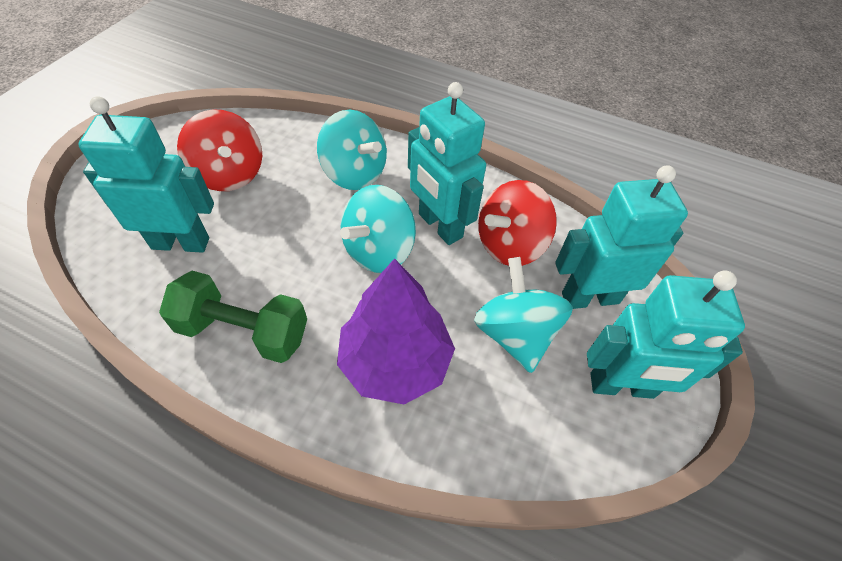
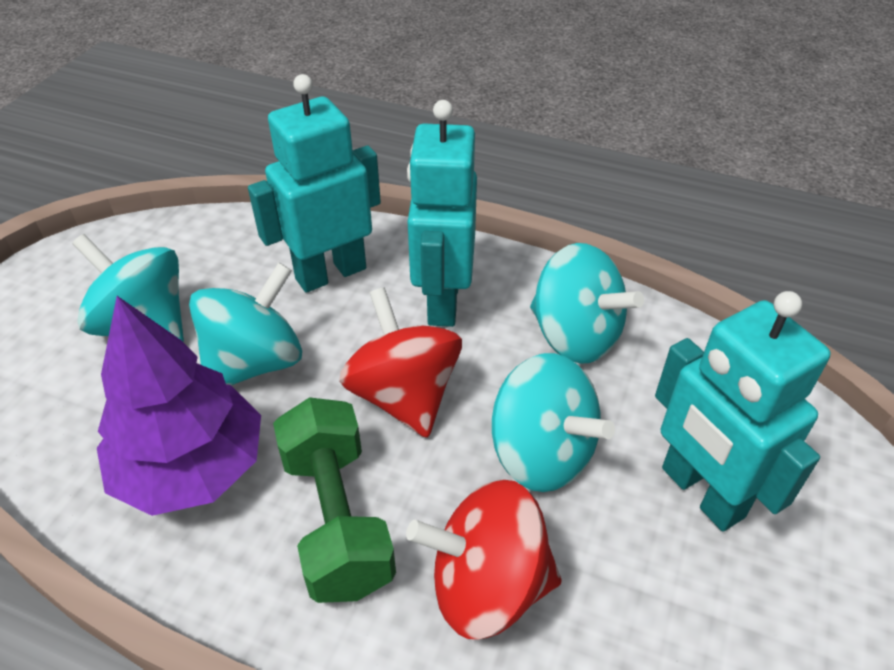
turquoise robot: [78,96,214,253] [408,82,486,245] [555,165,688,309] [587,270,745,399] = 4 -> [248,74,381,293] [407,100,477,327] [655,291,831,532] = 3
turquoise spinning top: [317,110,387,190] [340,185,416,273] [474,257,573,373] = 3 -> [72,234,184,342] [189,262,302,385] [492,353,615,492] [530,243,644,364] = 4

